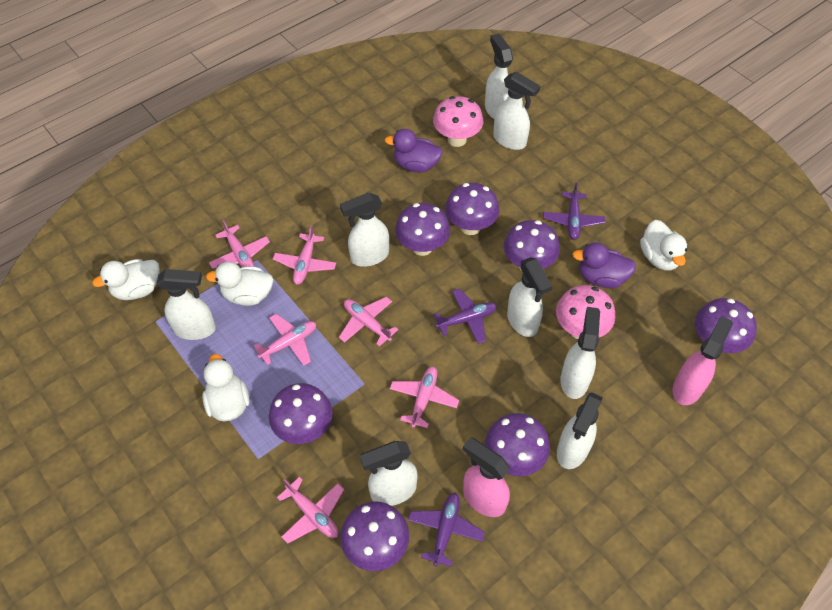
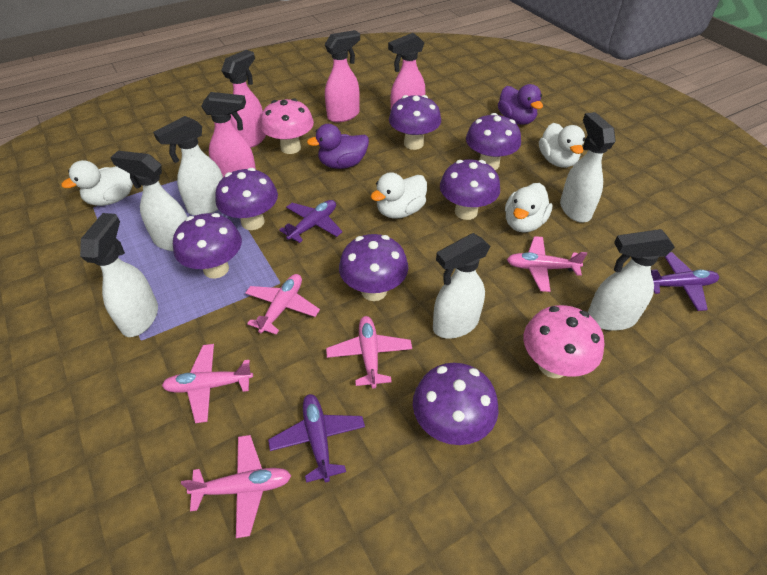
pink plane: [209,220,270,269] [254,314,316,366] [273,225,336,285] [277,477,344,543] [339,297,398,347] [390,366,459,428] = 6 -> [162,344,253,423] [181,435,292,538] [245,274,320,334] [326,316,412,389] [507,236,587,292] = 5
pink spray bottle: [463,437,510,517] [673,316,733,405] = 2 -> [201,92,256,177] [221,50,266,148] [324,30,360,122] [388,33,425,109] = 4
white spray bottle: [156,269,216,340] [340,192,389,267] [360,441,418,506] [485,34,513,119] [493,72,540,150] [507,257,552,337] [557,392,603,469] [561,307,600,399] = 8 -> [80,213,158,337] [110,151,187,251] [153,116,223,215] [433,233,490,339] [560,112,616,223] [588,229,675,331] = 6

